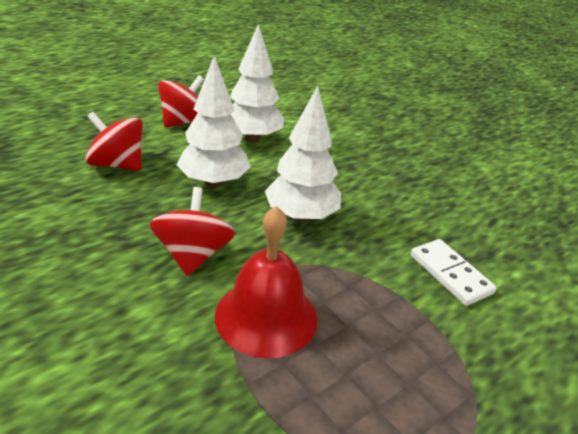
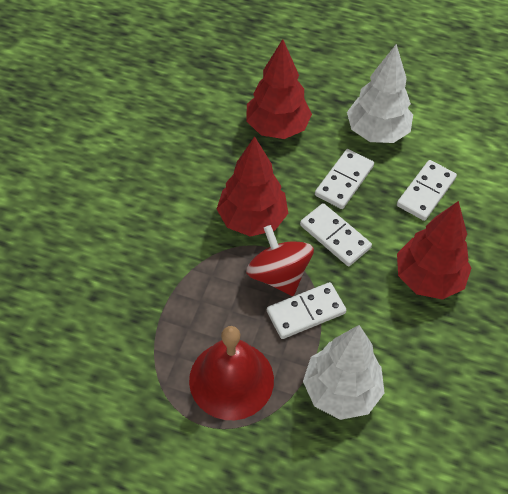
red spinning top: [86,112,143,171] [150,187,235,276] [158,75,204,127] = 3 -> [246,225,314,296] = 1
red tree: none = 0 -> [217,136,288,237] [246,39,312,139] [397,201,471,300] = 3
white domino: [411,239,497,306] = 1 -> [267,282,346,339] [300,203,372,266] [315,149,374,209] [397,160,457,221] = 4
white tree: [177,56,251,188] [230,23,284,143] [265,86,341,223] = 3 -> [303,325,385,420] [347,44,413,143] = 2

